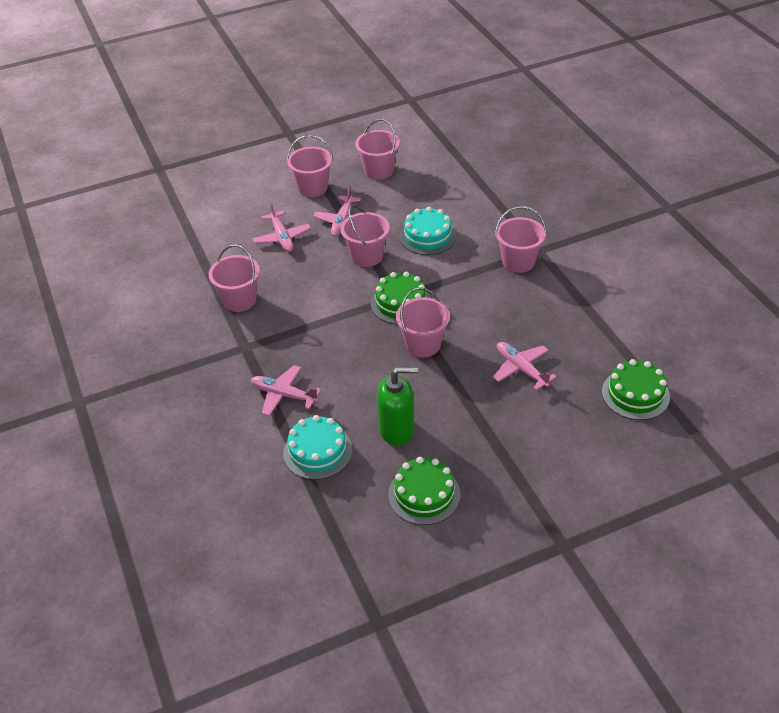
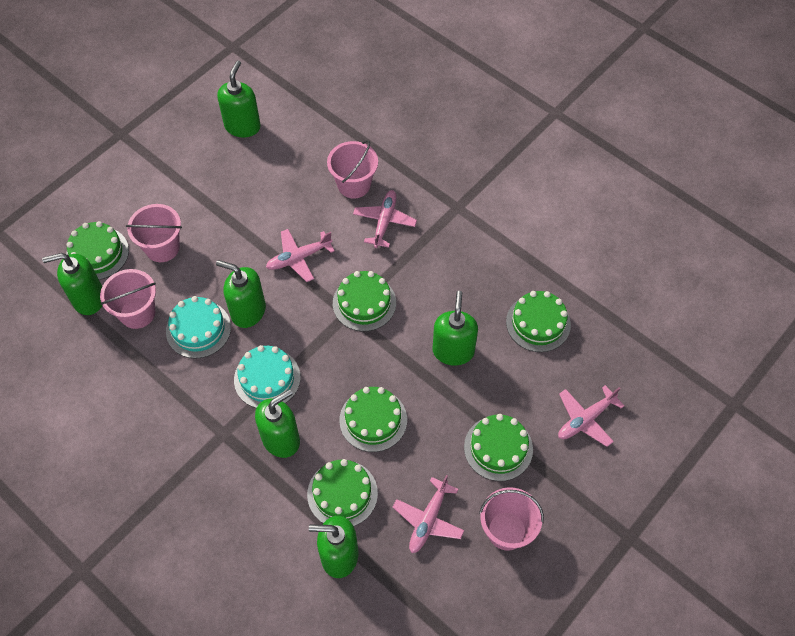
green cake: [371,272,430,324] [388,457,461,525] [602,359,670,420] = 3 -> [66,221,129,280] [307,459,378,526] [333,271,396,331] [339,387,407,452] [464,414,533,481] [506,291,571,352] = 6
green soap dispenser: [377,367,418,446] = 1 -> [42,253,102,315] [216,260,266,328] [217,61,261,138] [255,389,300,458] [309,516,358,578] [433,291,478,366] = 6
pink bucket: [209,245,260,312] [287,135,333,197] [341,205,390,267] [355,119,400,180] [396,287,450,357] [495,206,547,273] = 6 -> [100,269,156,329] [126,204,182,262] [327,140,378,199] [479,487,544,551] = 4

